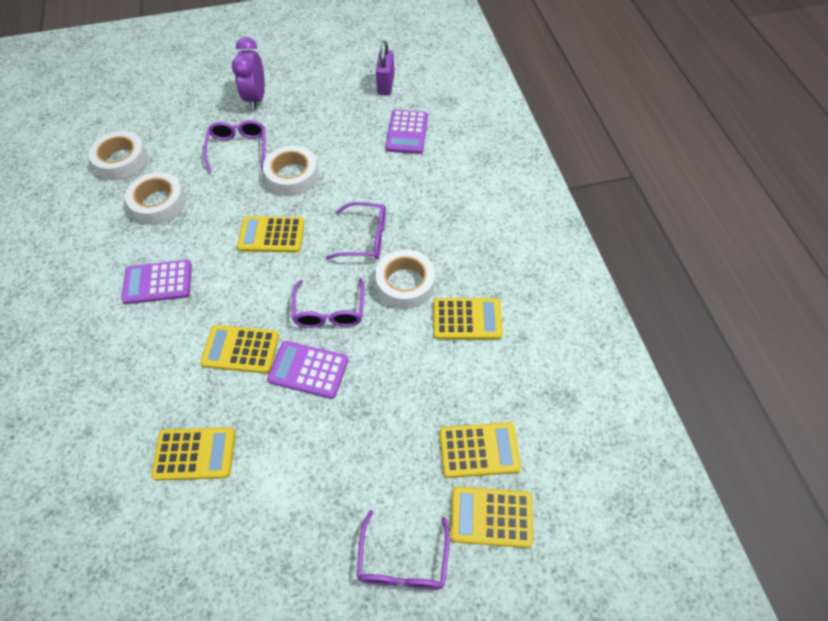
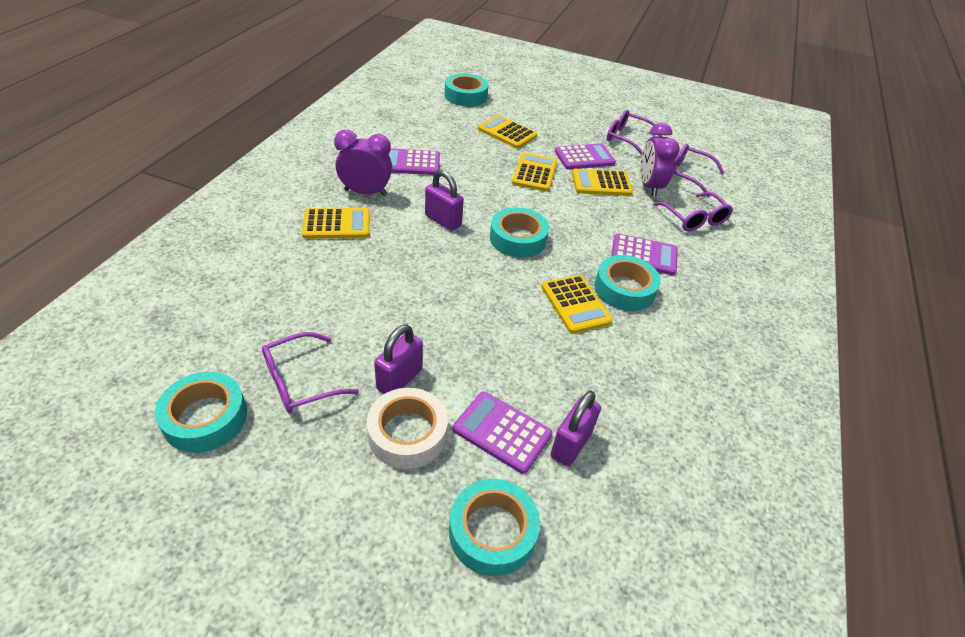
purple calculator: [121,260,192,304] [267,341,348,399] [386,110,428,154] = 3 -> [389,148,440,175] [453,392,552,474] [555,143,616,170] [611,233,678,275] = 4
purple clock: [232,37,265,110] = 1 -> [334,130,392,196] [640,123,680,197] = 2
purple padlock: [376,41,394,95] = 1 -> [374,324,423,394] [425,170,464,231] [551,391,601,467] = 3
turquoise tape: none = 0 -> [155,372,247,453] [445,73,488,107] [449,479,540,576] [490,207,549,258] [594,255,661,311] = 5
white tape: [89,131,148,180] [125,172,186,225] [263,146,319,196] [375,250,435,309] = 4 -> [367,388,448,469] = 1
yellow calculator: [151,427,235,481] [201,325,279,374] [237,216,305,253] [433,298,503,339] [440,422,521,478] [450,486,533,548] = 6 -> [302,208,370,239] [478,115,537,149] [512,153,557,192] [541,275,613,334] [572,169,633,196] = 5

